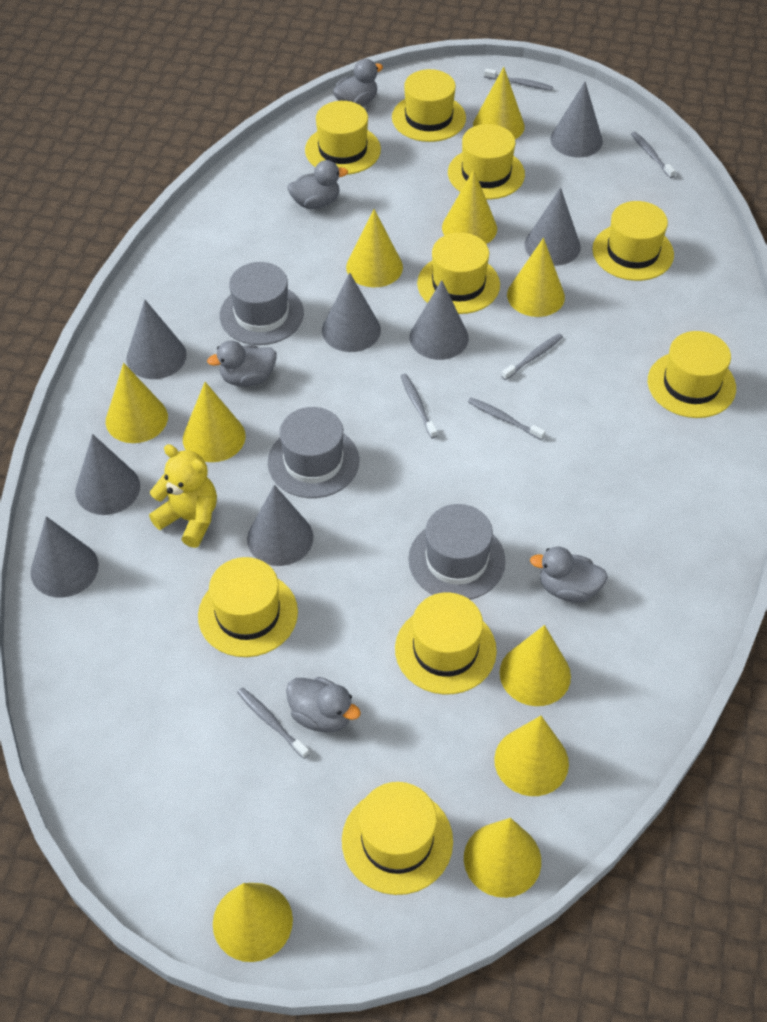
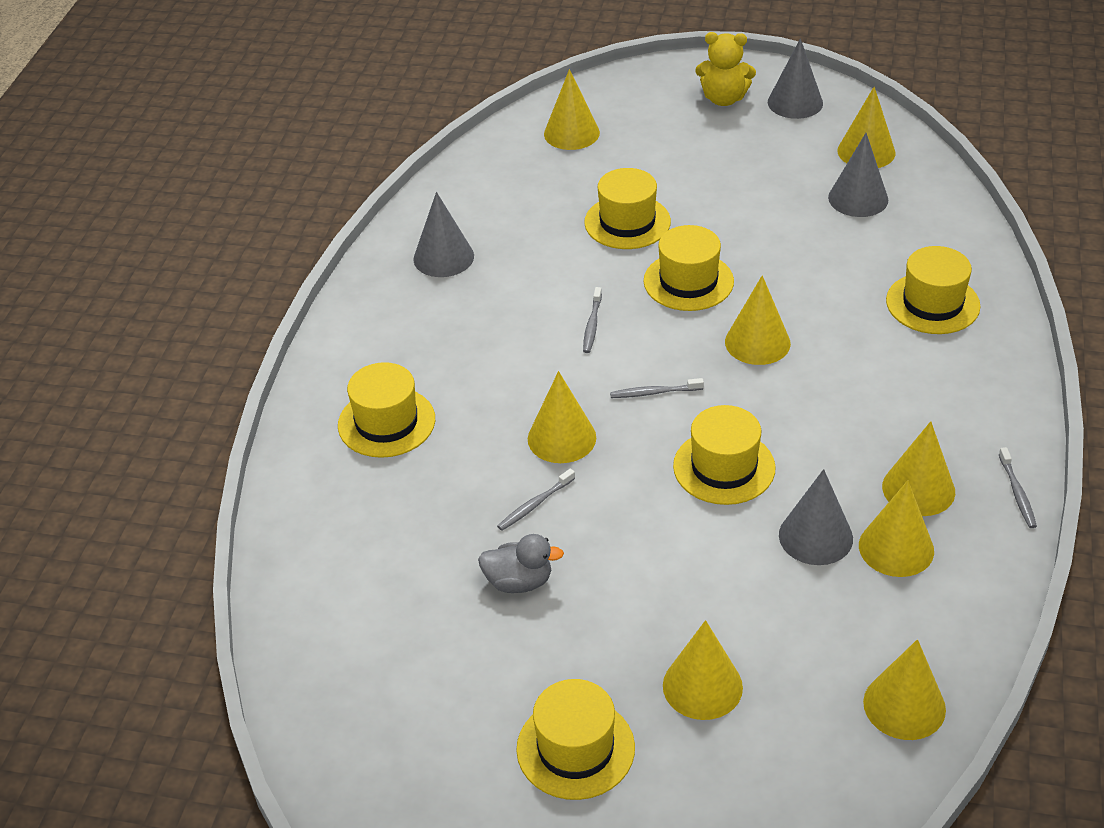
grey cone: [30,516,99,598] [75,434,140,515] [126,300,187,379] [247,485,314,566] [322,273,381,352] [409,280,469,360] [525,187,581,266] [550,82,603,157] = 8 -> [413,192,474,277] [768,38,823,119] [779,469,853,565] [828,133,888,217] = 4
grey duck: [207,341,277,387] [286,677,361,733] [287,160,348,209] [333,59,383,107] [530,547,608,603] = 5 -> [478,534,564,593] = 1
grey hat: [219,262,304,345] [268,407,359,498] [408,504,506,600] = 3 -> none = 0
grey toothbrush: [237,687,310,759] [401,374,437,438] [468,398,546,440] [484,68,553,91] [501,334,563,380] [631,132,676,178] = 6 -> [497,469,575,531] [583,287,602,353] [610,378,704,398] [999,447,1037,528] = 4
yellow cone: [106,363,168,443] [183,382,246,462] [213,883,293,962] [346,209,403,287] [442,169,497,244] [464,818,541,898] [473,67,525,139] [494,716,569,796] [499,625,571,706] [507,238,565,317] = 10 -> [528,371,596,463] [544,69,600,150] [663,620,743,720] [725,275,791,365] [837,87,896,168] [859,480,934,577] [863,639,946,740] [882,421,955,516] = 8
yellow hat: [198,557,298,657] [305,101,381,175] [342,782,453,895] [392,69,466,142] [395,592,497,695] [417,232,500,314] [448,124,525,200] [592,201,674,281] [648,331,736,418] = 9 -> [338,362,435,458] [516,679,635,800] [584,168,671,249] [643,225,734,311] [673,405,776,505] [886,246,980,334] = 6

